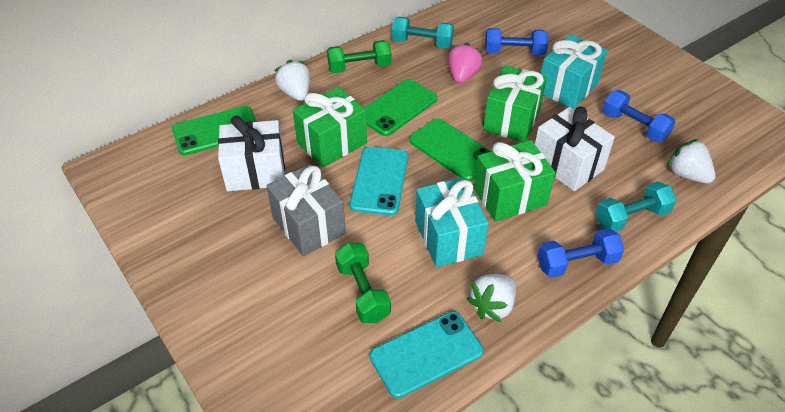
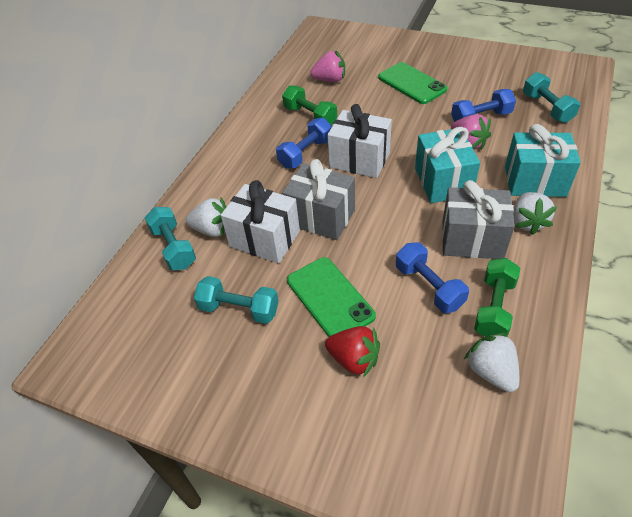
green gift: [293,87,367,167] [474,140,555,222] [483,65,547,142] = 3 -> none = 0
green phone: [172,106,257,155] [364,79,437,136] [409,118,491,181] = 3 -> [287,257,376,337] [378,62,448,104] = 2
grey gift: [266,164,346,256] = 1 -> [282,159,355,240] [442,180,515,259] = 2
pink strawberry: [448,42,483,83] = 1 -> [310,51,345,82] [451,114,491,150] = 2
red strawberry: none = 0 -> [325,326,380,378] = 1
turquoise dumbbell: [392,17,454,48] [596,182,677,232] = 2 -> [145,207,196,270] [194,276,278,324] [523,72,580,123] = 3
turquoise phone: [350,147,408,216] [370,311,483,398] = 2 -> none = 0

